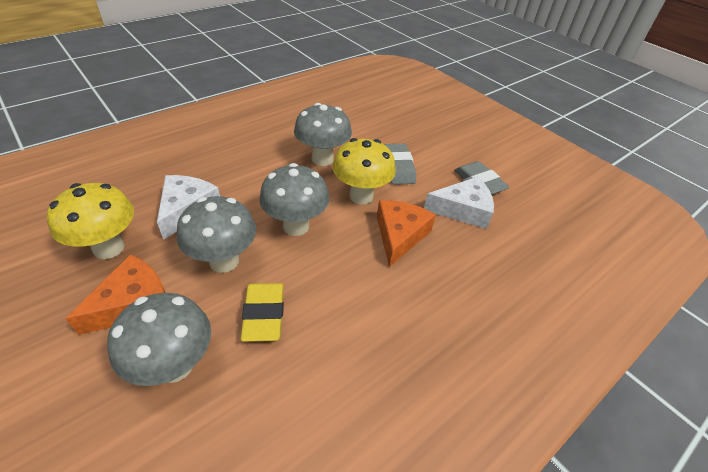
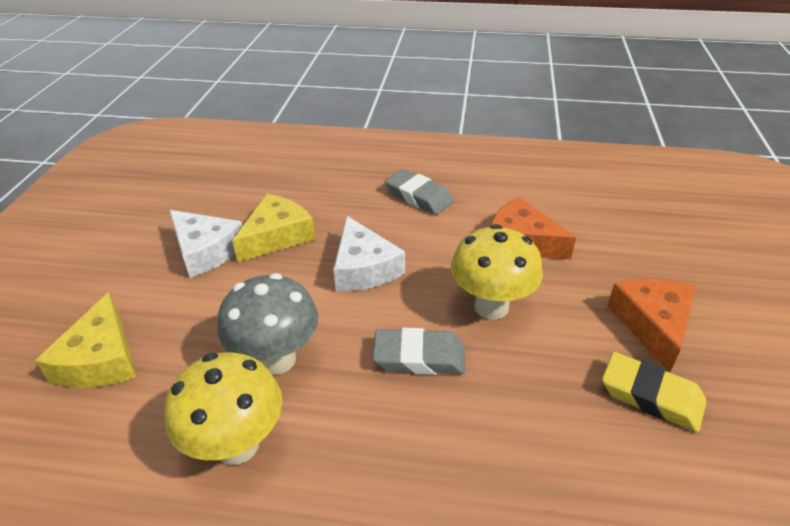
grey mushroom: [107,293,211,386] [177,196,256,273] [259,163,329,236] [294,103,352,166] = 4 -> [218,273,318,375] = 1
yellow cheese: none = 0 -> [35,292,136,388] [232,194,315,262] = 2

